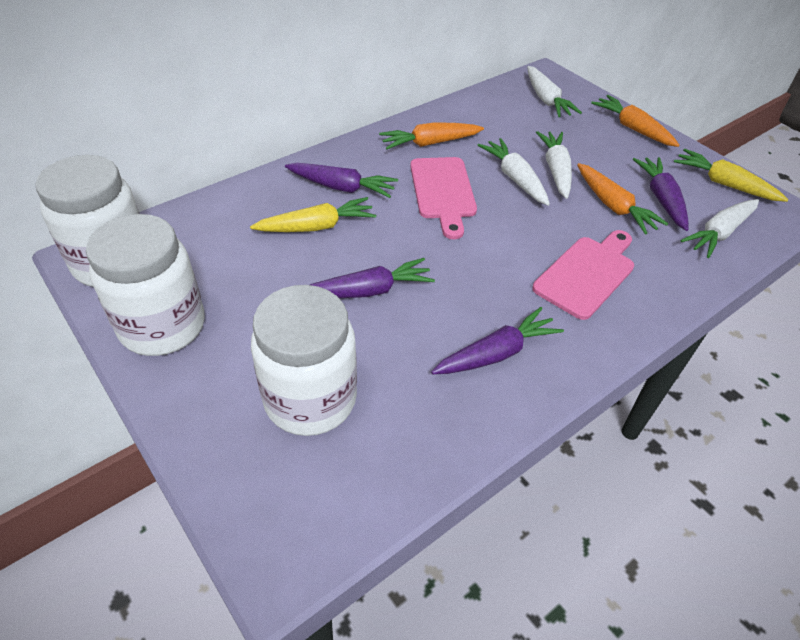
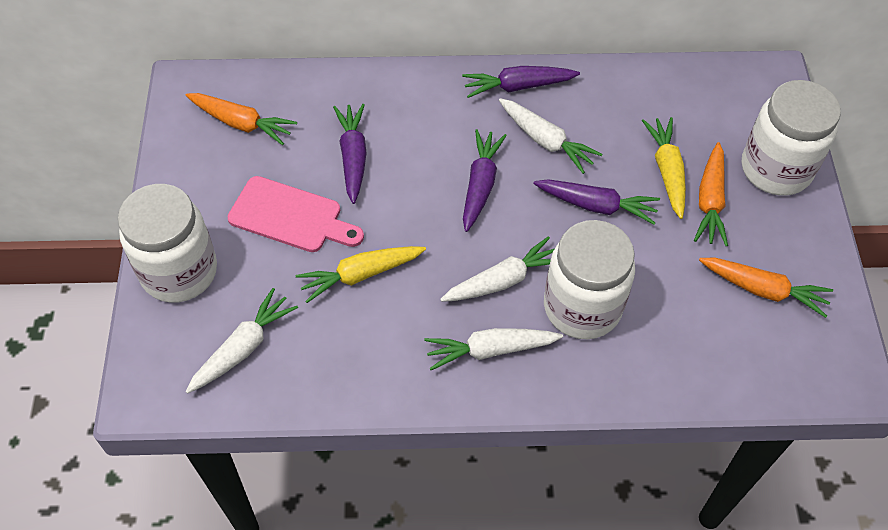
pink cutting board: [410,157,477,239] [532,230,634,320] = 2 -> [227,176,364,252] = 1

